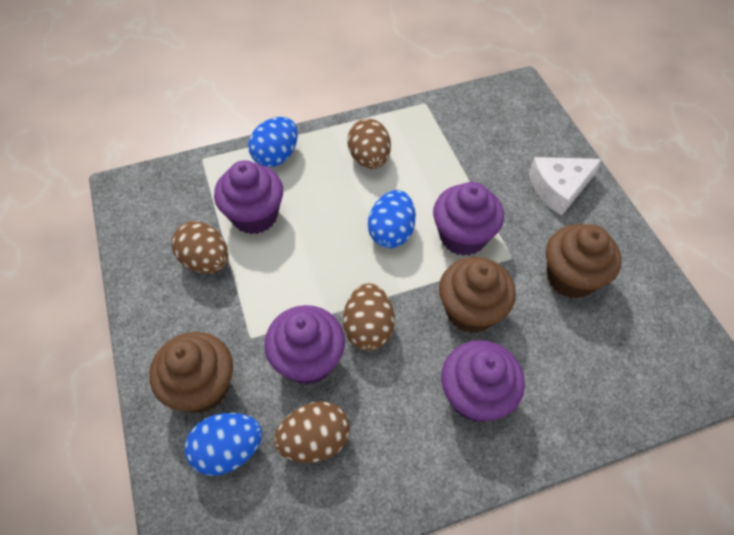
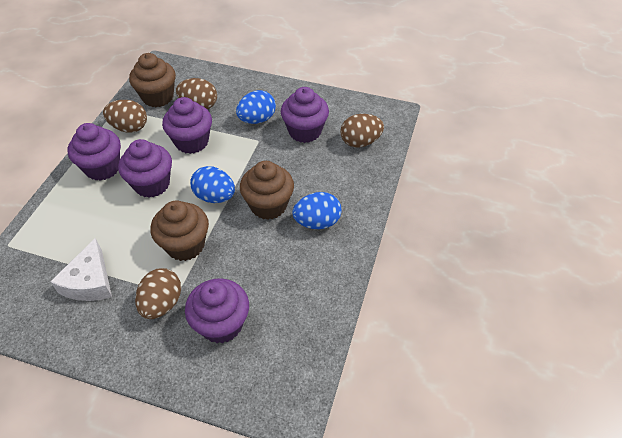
purple cupcake: [214,160,283,234] [264,305,345,385] [433,182,504,256] [441,340,525,422] = 4 -> [68,123,121,181] [118,139,172,198] [162,97,212,154] [185,278,249,343] [281,87,329,143] = 5

